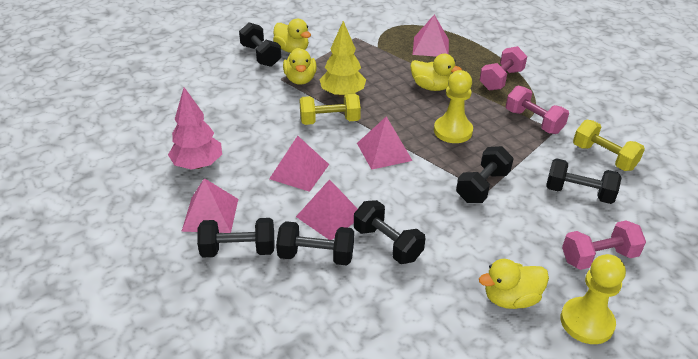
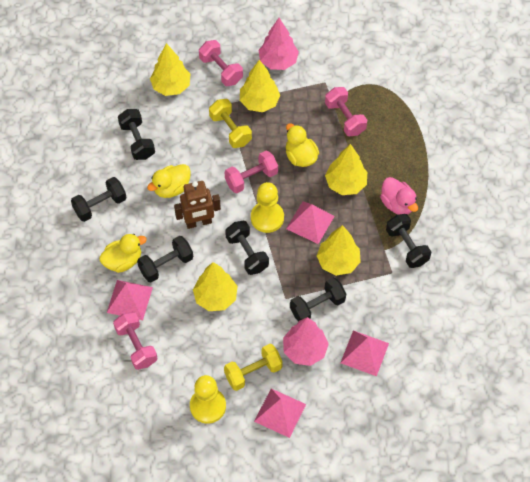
brown robot: none = 0 -> [174,181,221,229] = 1
pink duck: none = 0 -> [380,177,418,215] = 1
pink dumbbell: [480,46,527,90] [506,86,569,134] [562,220,646,270] = 3 -> [113,312,157,370] [199,40,243,86] [225,151,278,193] [325,87,367,136] = 4
pink pyramid: [181,178,238,233] [269,136,329,192] [296,179,358,240] [357,116,413,170] [413,14,449,57] = 5 -> [107,280,153,320] [254,388,306,438] [286,201,335,244] [341,330,389,376] = 4
pink tree: [168,87,222,170] = 1 -> [259,18,299,70] [283,317,329,366] = 2
yellow duck: [273,19,311,53] [283,48,317,85] [410,54,462,91] [479,259,549,309] = 4 -> [99,234,147,273] [147,164,191,198] [286,123,319,167] = 3
yellow tree: [320,21,366,98] = 1 -> [150,43,190,96] [193,262,238,311] [240,60,280,112] [317,225,361,276] [325,144,367,195] = 5

